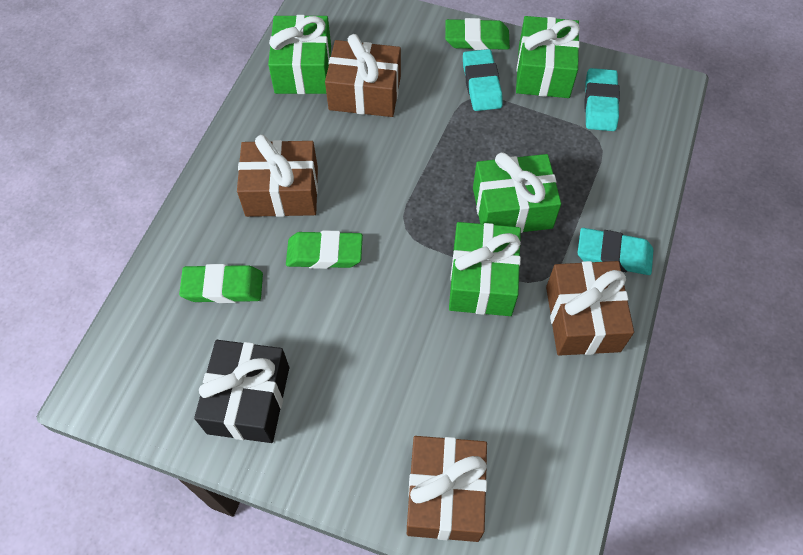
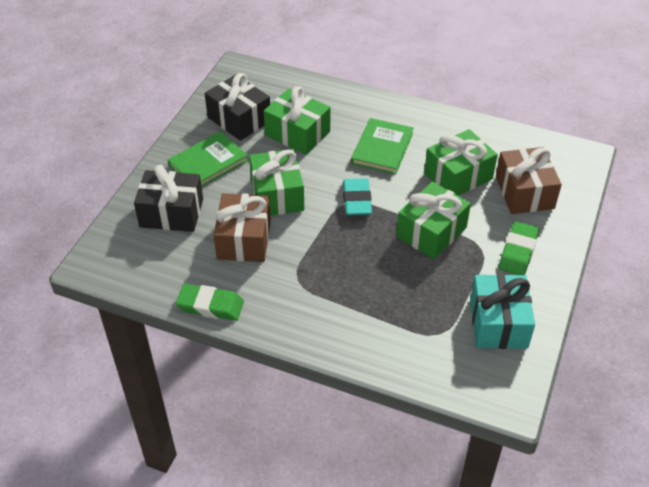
black gift: [194,340,289,443] = 1 -> [134,165,203,232] [205,73,270,141] = 2
brown gift: [237,135,318,217] [325,34,401,117] [407,436,487,542] [546,261,634,356] = 4 -> [213,193,271,262] [496,147,562,214] = 2
green book: none = 0 -> [168,132,248,187] [351,118,414,174] = 2
green eraser: [179,264,263,303] [286,230,363,269] [445,18,510,50] = 3 -> [176,284,244,321] [499,221,539,275] = 2
turquoise eraser: [463,49,503,111] [578,228,653,275] [585,68,620,131] = 3 -> [343,178,372,216] = 1
turquoise gift: none = 0 -> [470,274,535,349] = 1

